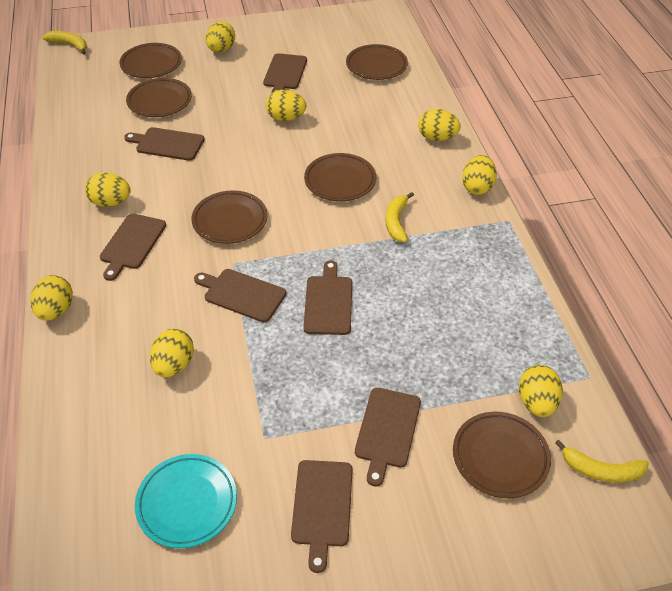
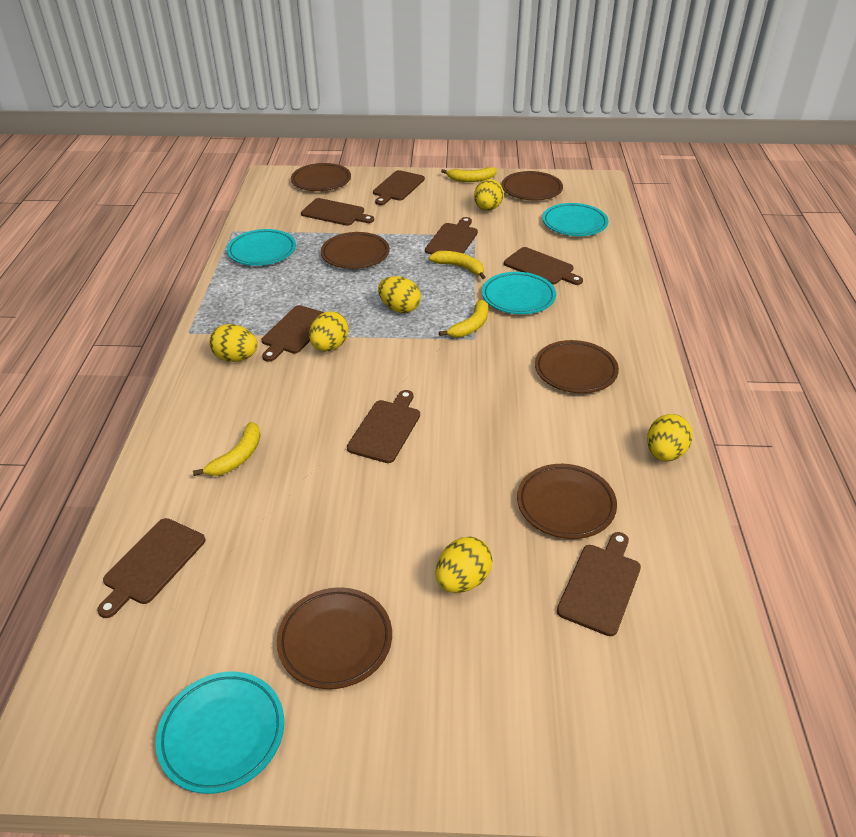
brown cutting board: [100,213,166,281] [124,127,205,161] [194,269,286,322] [263,53,307,94] [291,460,353,573] [303,260,352,335] [355,388,421,487] = 7 -> [97,518,205,618] [262,305,324,362] [301,198,374,226] [347,390,420,463] [373,170,425,205] [425,217,478,254] [504,247,583,285] [557,532,641,636] = 8
turquoise plate: [135,454,237,548] = 1 -> [156,672,284,794] [227,229,296,266] [482,272,556,314] [542,203,608,236] = 4
yellow banana: [42,31,87,55] [386,192,414,242] [555,440,649,483] = 3 -> [193,422,260,476] [429,251,485,279] [439,300,488,337] [441,167,497,182] = 4
yellow egg: [30,275,73,321] [85,173,131,207] [150,329,194,378] [206,22,235,52] [266,90,306,121] [418,109,461,141] [462,155,497,195] [519,365,563,417] = 8 -> [209,324,258,362] [309,311,349,351] [378,276,421,313] [436,537,492,593] [474,179,504,211] [647,414,693,461] = 6

